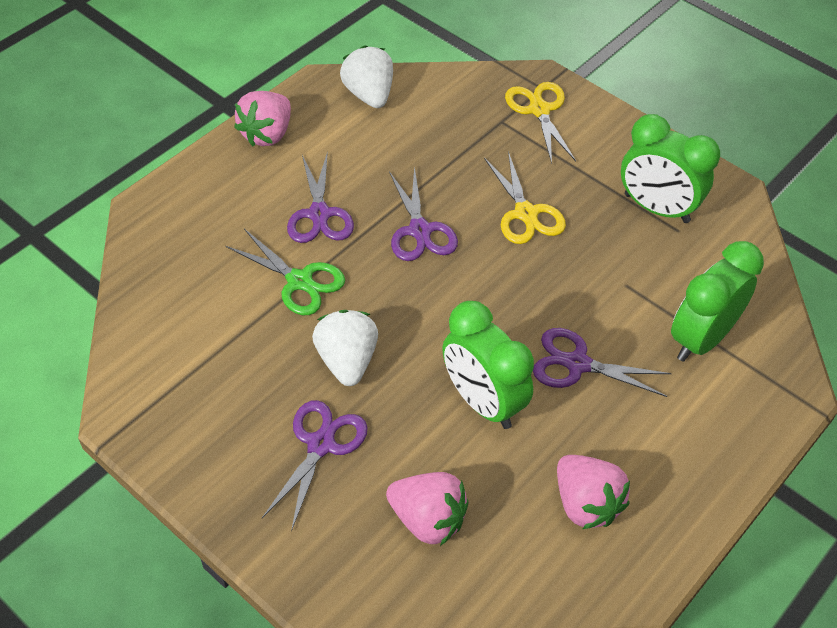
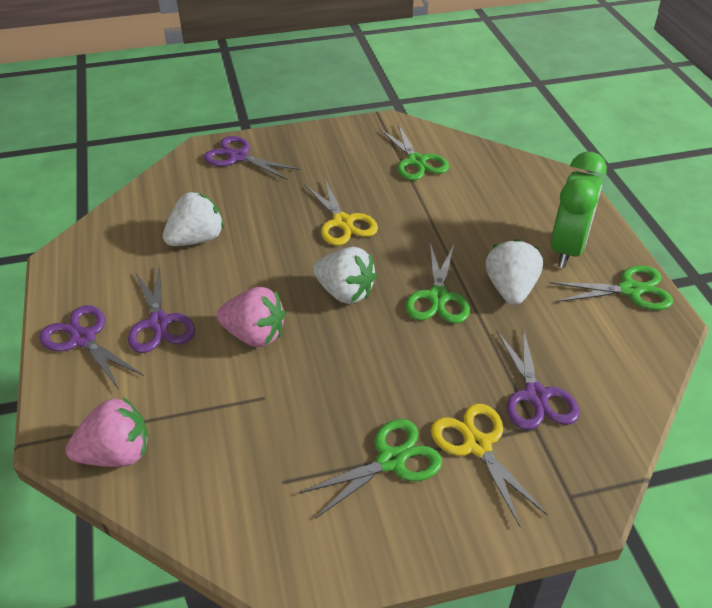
green clock: [443,301,534,429] [621,114,720,223] [671,241,764,362] = 3 -> [551,152,607,268] = 1
green scissors: [225,229,345,315] = 1 -> [299,419,442,519] [380,124,449,181] [405,243,470,324] [549,265,673,310] = 4
pink strawberry: [234,91,291,146] [386,472,469,546] [557,455,630,529] = 3 -> [66,396,149,467] [217,287,285,347] = 2
white strawberry: [312,310,378,386] [340,45,393,108] = 2 -> [163,192,224,246] [313,247,377,304] [486,239,543,305] = 3

